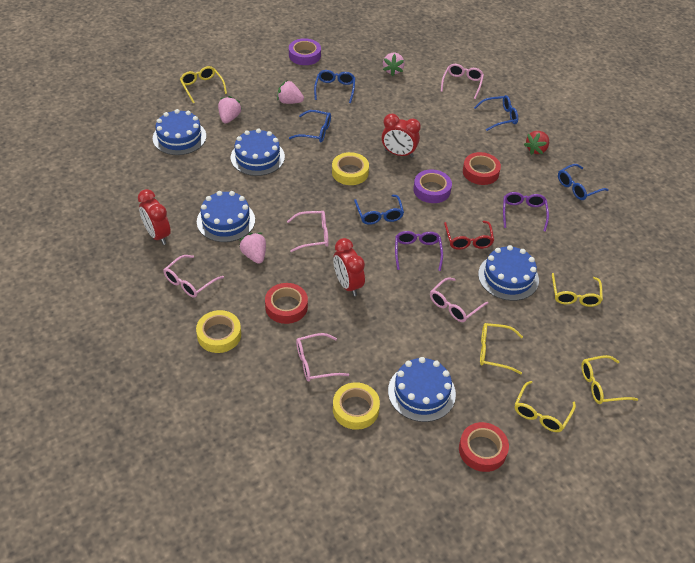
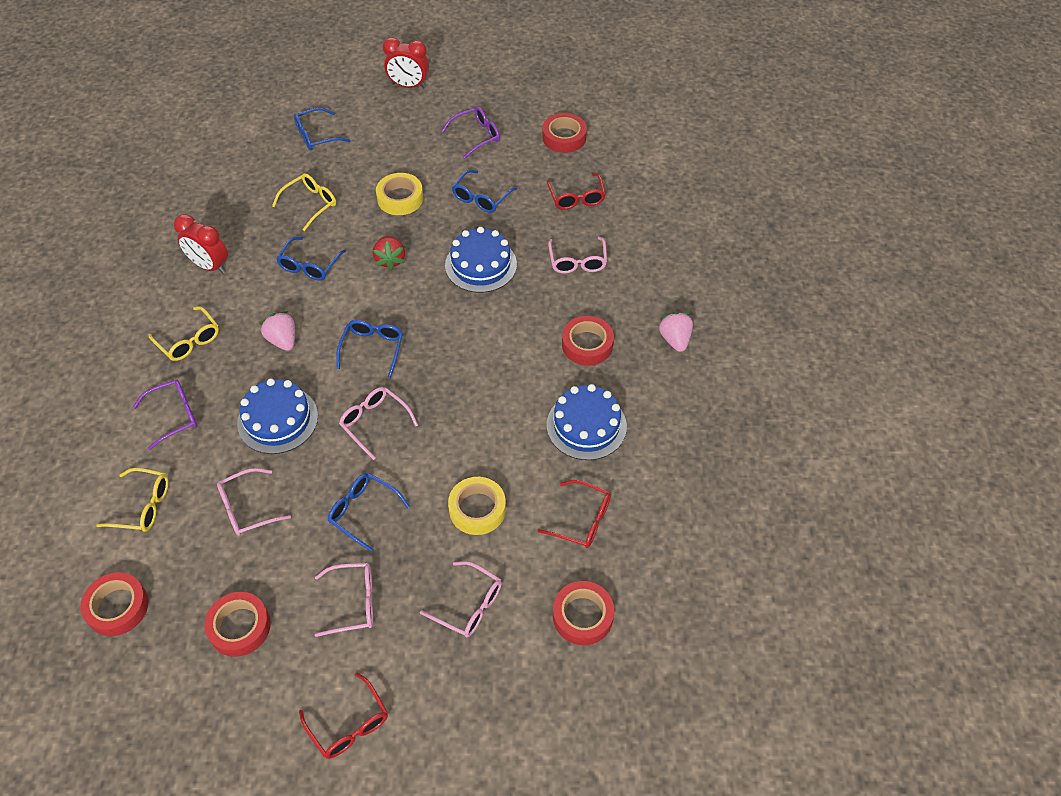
blue cake: [153,109,206,155] [197,191,255,242] [231,128,285,176] [388,357,456,422] [478,245,539,301] = 5 -> [237,378,318,454] [445,227,517,293] [547,384,627,460] = 3
pink strawberry: [218,96,242,123] [239,233,266,264] [277,80,304,104] [383,53,405,76] = 4 -> [259,311,295,351] [658,312,693,352] = 2
purple tape: [289,38,321,65] [413,170,452,203] = 2 -> none = 0
red clock: [138,189,171,245] [333,238,365,296] [382,113,421,158] = 3 -> [174,214,228,274] [383,37,429,88] = 2
red glasses: [444,221,494,250] = 1 -> [299,672,388,759] [537,480,611,548] [547,173,606,210] = 3
red tape: [265,283,308,324] [459,422,509,472] [463,152,501,185] = 3 -> [80,572,149,636] [204,592,271,657] [542,113,587,153] [553,581,614,645] [562,316,614,365] = 5
yellow glasses: [180,66,227,103] [480,323,523,374] [515,381,576,432] [552,273,603,307] [581,355,638,404] = 5 -> [96,468,169,532] [148,306,219,361] [272,173,336,231] = 3
yellow tape: [196,310,241,353] [332,152,369,185] [333,382,380,430] = 3 -> [376,173,423,215] [448,477,506,535] = 2

